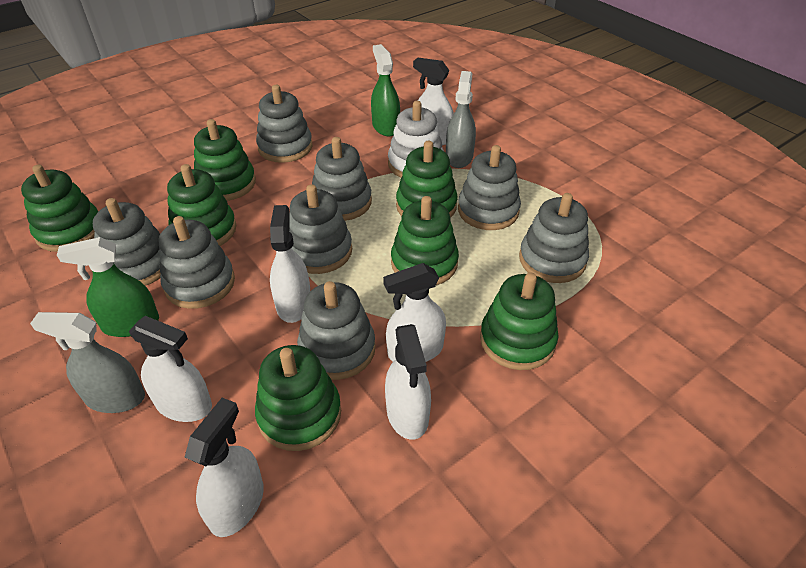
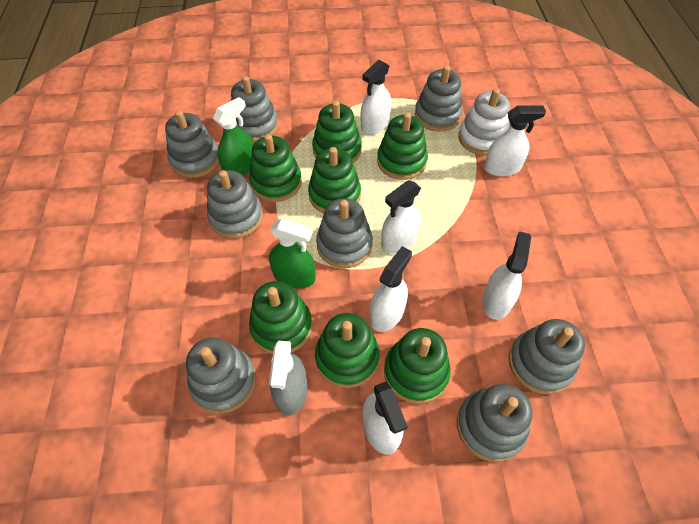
grey spray bottle: [30,312,145,413] [446,71,476,168] = 2 -> [269,341,308,416] = 1

